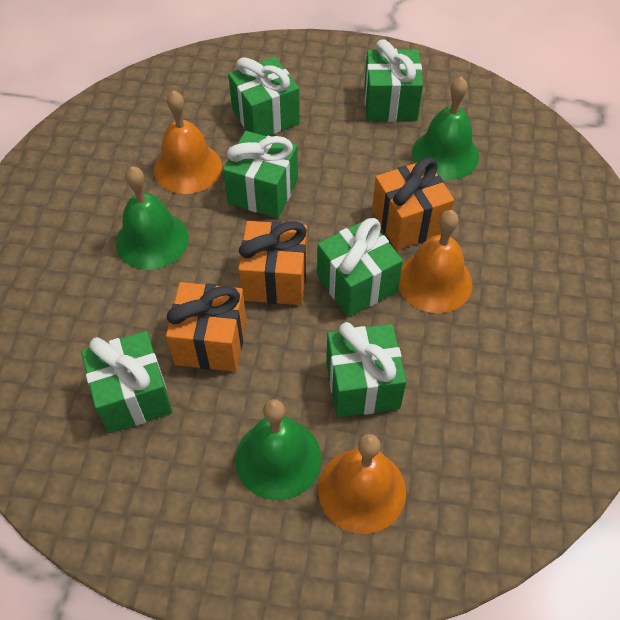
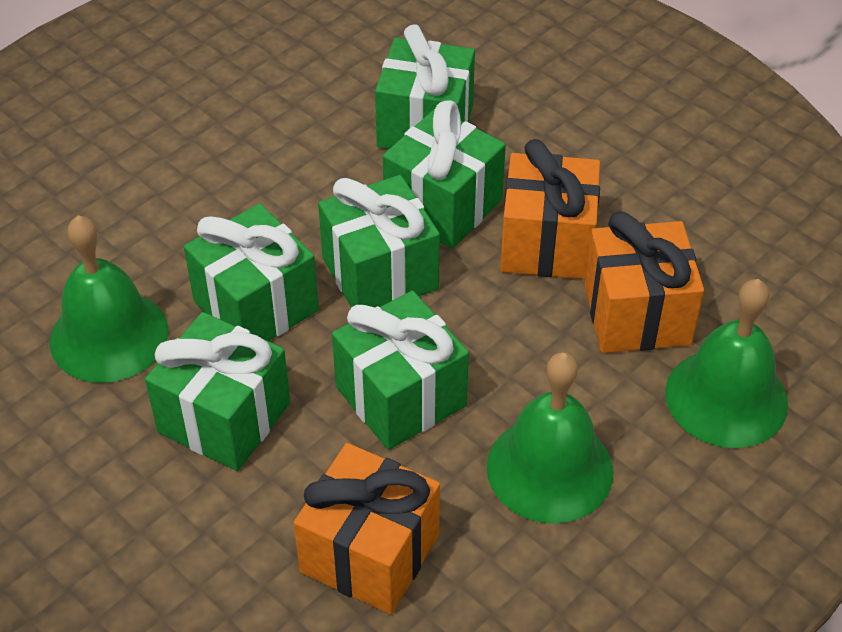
orange bell: [154,90,222,194] [318,434,406,534] [399,210,472,313] = 3 -> none = 0

